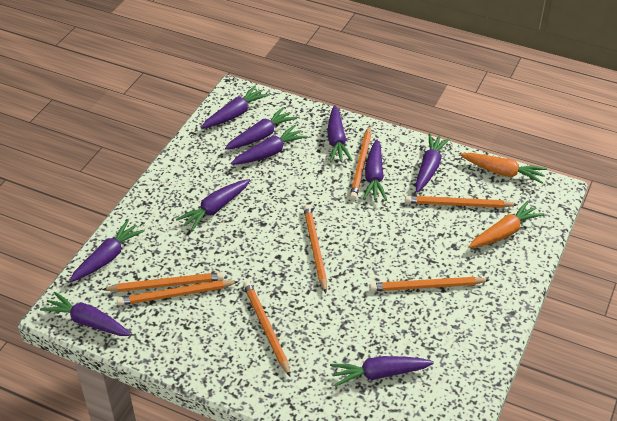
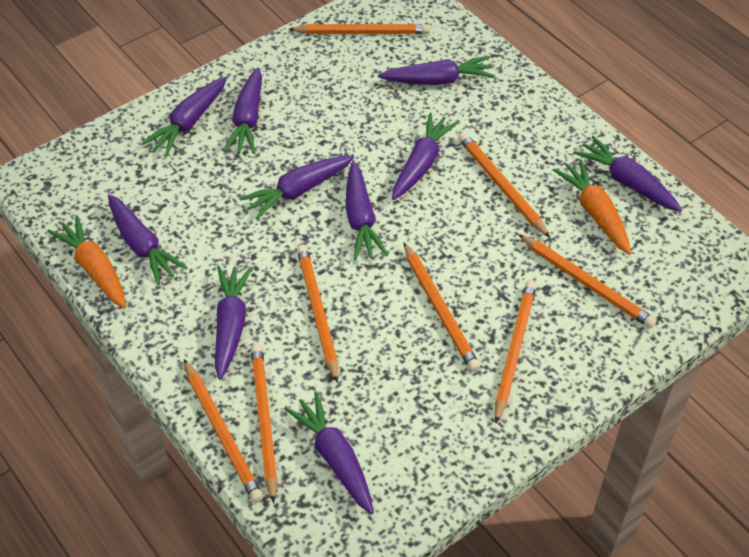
orange pencil: [102,272,224,292] [117,280,239,306] [243,281,290,376] [303,205,327,293] [350,126,371,200] [370,277,489,291] [405,196,518,208] = 7 -> [184,359,264,503] [251,344,278,503] [289,24,430,34] [297,245,338,383] [403,242,480,372] [458,132,550,238] [495,280,537,423] [518,234,657,328] = 8

